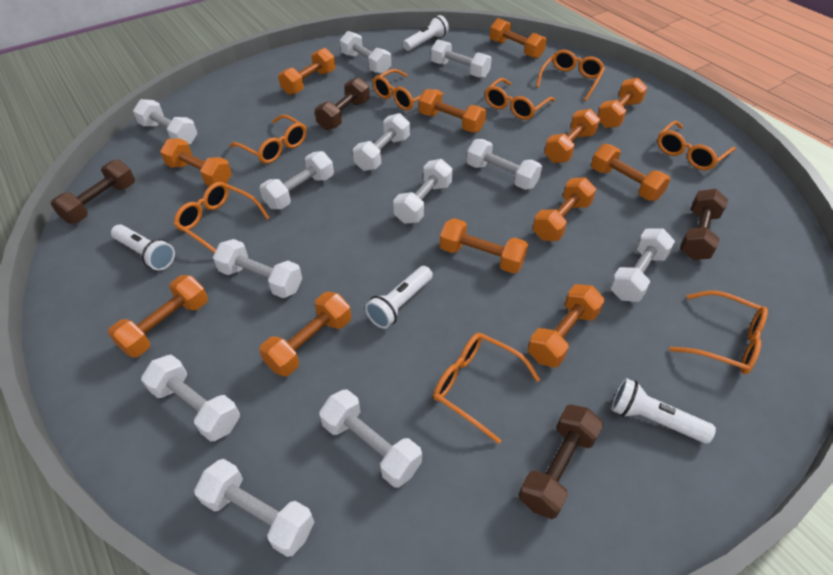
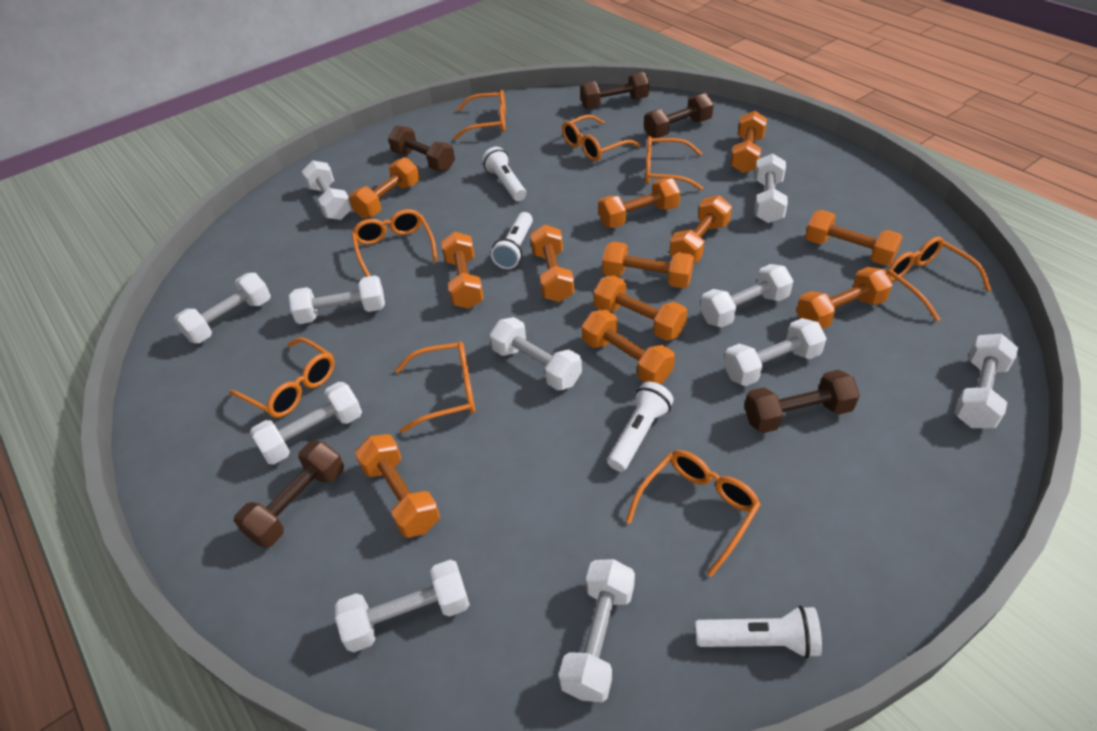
brown dumbbell: [51,159,135,224] [315,77,370,130] [519,404,603,519] [680,189,728,260] = 4 -> [234,441,344,548] [388,126,455,171] [580,72,649,109] [644,93,714,138] [744,370,860,433] = 5
white dumbbell: [133,99,197,145] [141,355,240,442] [194,459,314,557] [213,239,302,298] [260,151,334,209] [319,389,422,487] [340,31,391,74] [353,113,410,171] [393,159,453,224] [431,39,492,78] [466,139,542,190] [610,228,675,302] = 12 -> [174,273,271,343] [250,382,362,464] [289,275,385,324] [302,160,352,220] [335,560,470,652] [490,317,582,390] [559,559,635,702] [700,264,793,327] [723,318,827,386] [754,153,788,223] [954,334,1018,428] = 11

